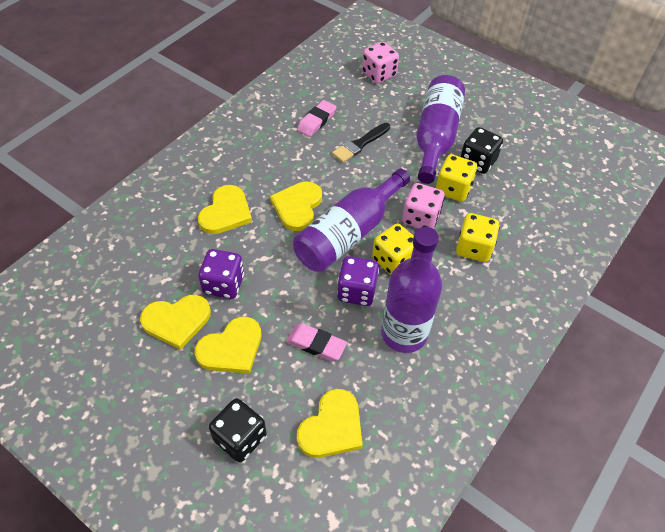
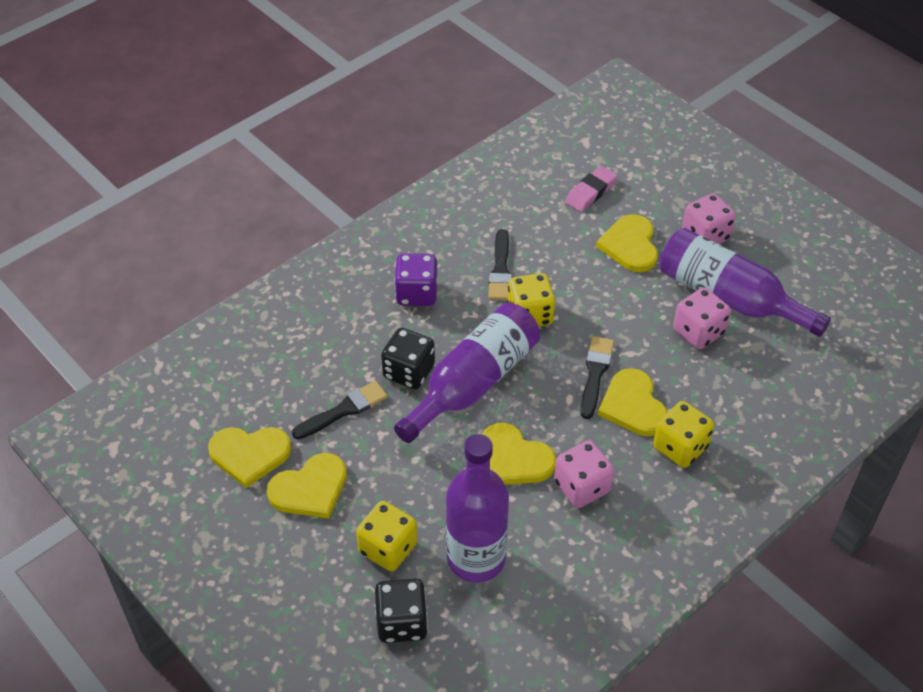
black brush: [332,123,390,163] = 1 -> [292,381,388,439] [488,229,512,300] [580,336,614,419] = 3
pink dice: [362,42,399,83] [402,183,444,229] = 2 -> [554,440,614,508] [673,287,731,349] [682,193,736,244] = 3
pink eraser: [286,323,347,361] [297,100,336,137] = 2 -> [565,166,617,212] = 1
purple dice: [198,249,244,299] [337,256,379,306] = 2 -> [394,254,438,306] = 1

